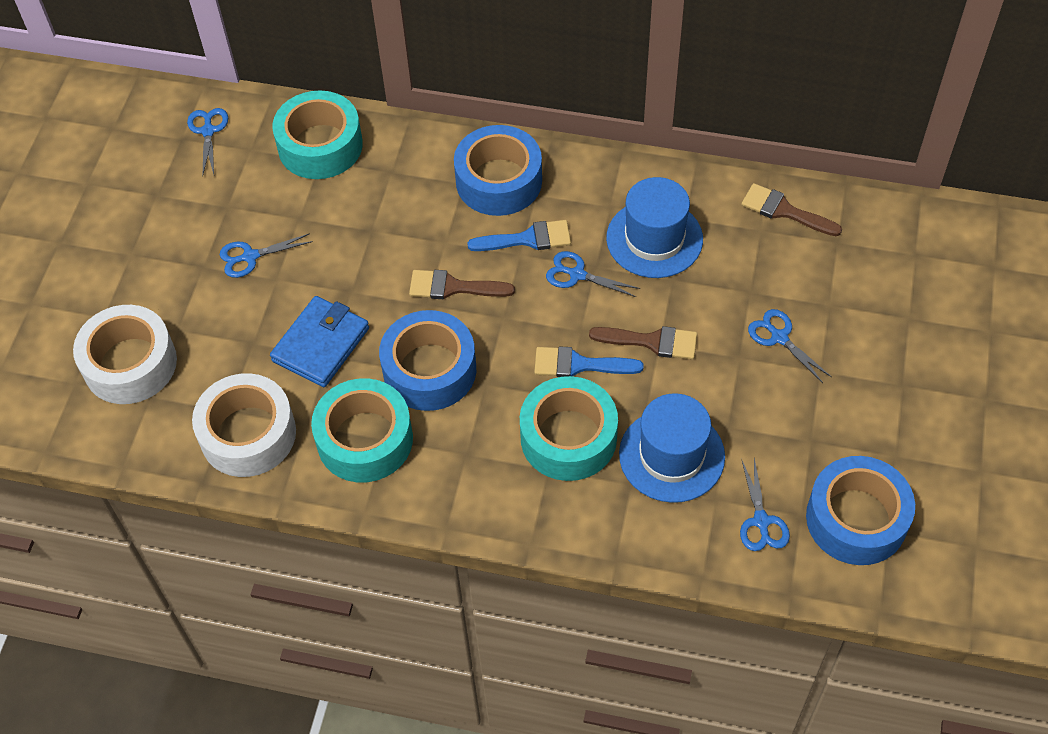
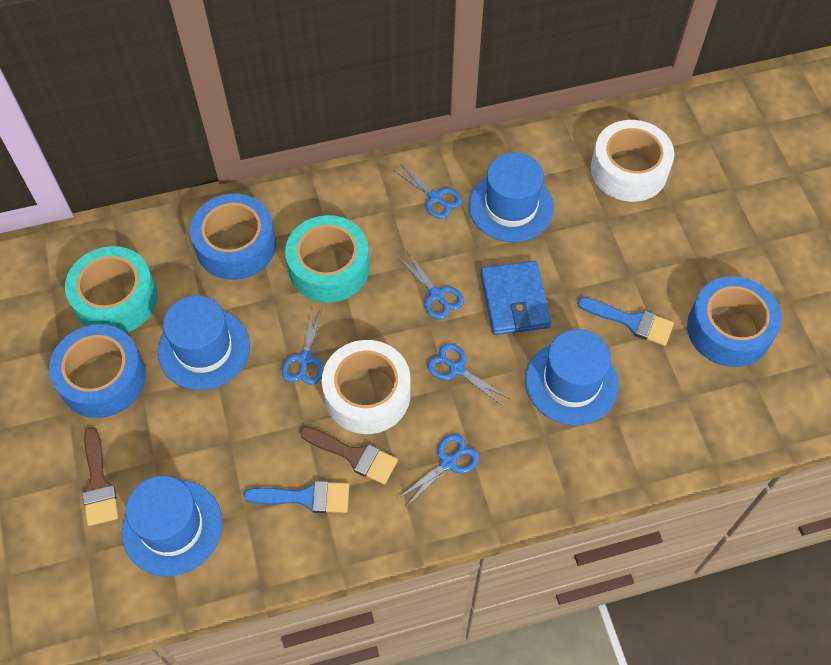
blue hat: [606,177,703,278] [619,393,725,503] = 2 -> [122,476,223,576] [158,296,250,390] [469,153,554,242] [525,329,619,425] = 4
brown brush: [409,270,515,299] [589,326,697,359] [741,183,842,236] = 3 -> [82,427,118,526] [300,426,398,485] = 2
turquoise tape: [272,90,363,179] [311,378,413,483] [520,376,618,481] = 3 -> [65,246,157,333] [285,215,370,303] = 2

